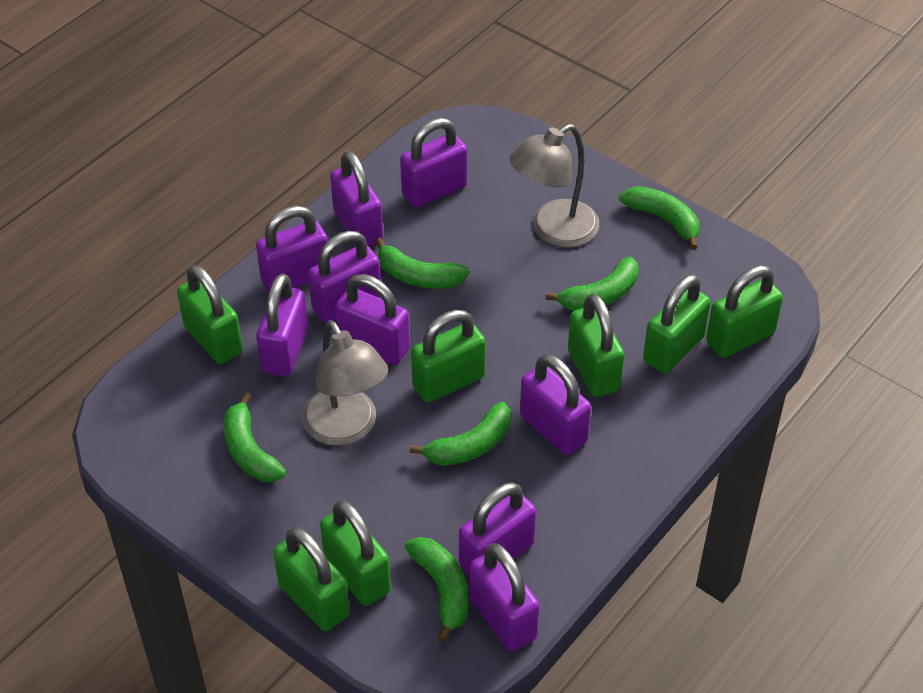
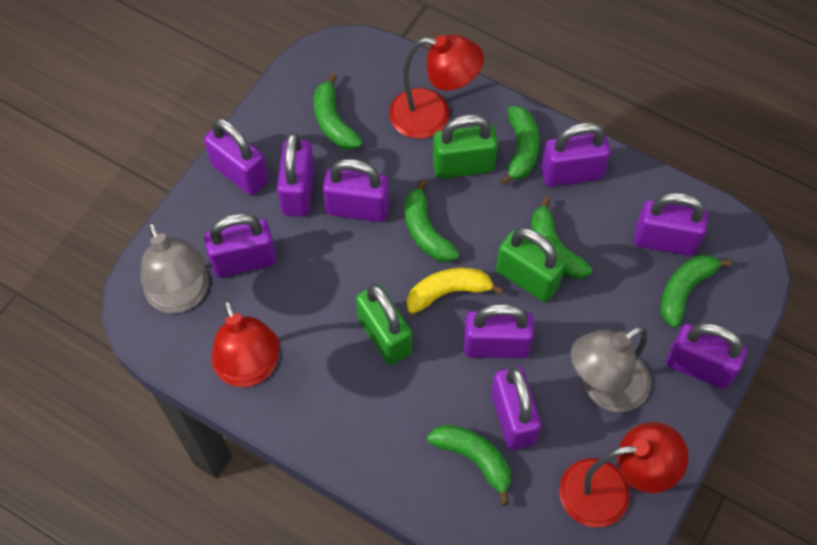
green padlock: [177,265,243,364] [273,527,350,631] [320,500,391,606] [411,310,486,403] [568,294,625,397] [643,275,711,373] [706,265,783,358] = 7 -> [356,284,412,365] [433,114,498,179] [496,228,566,302] = 3
red lamp: none = 0 -> [211,300,279,387] [389,35,484,139] [559,422,689,527] = 3
yellow banana: none = 0 -> [407,268,503,314] = 1

